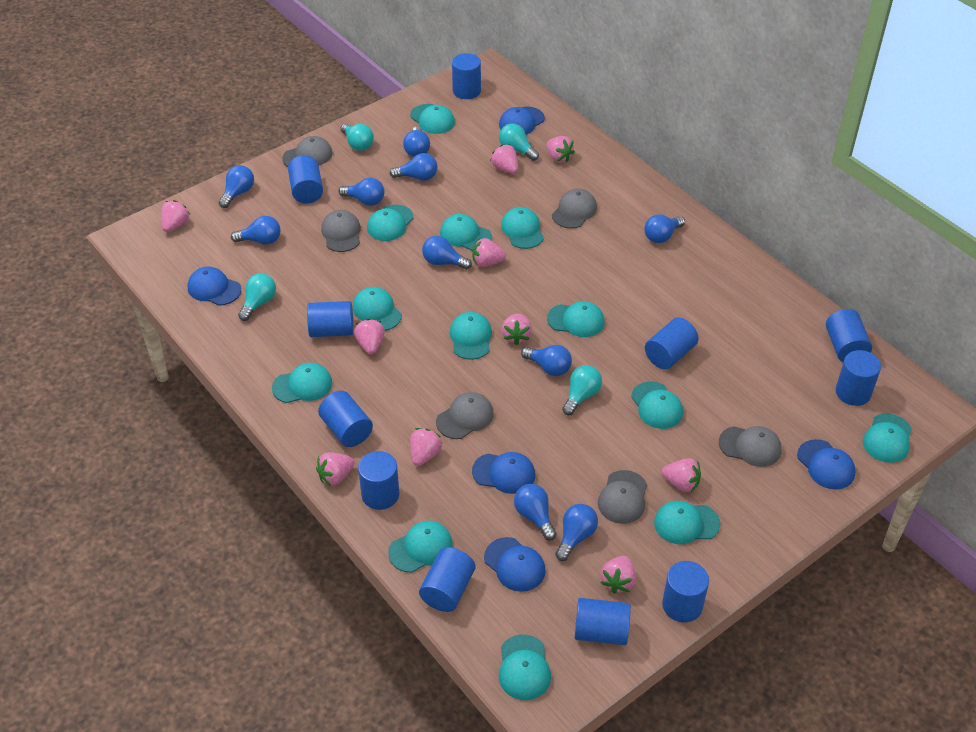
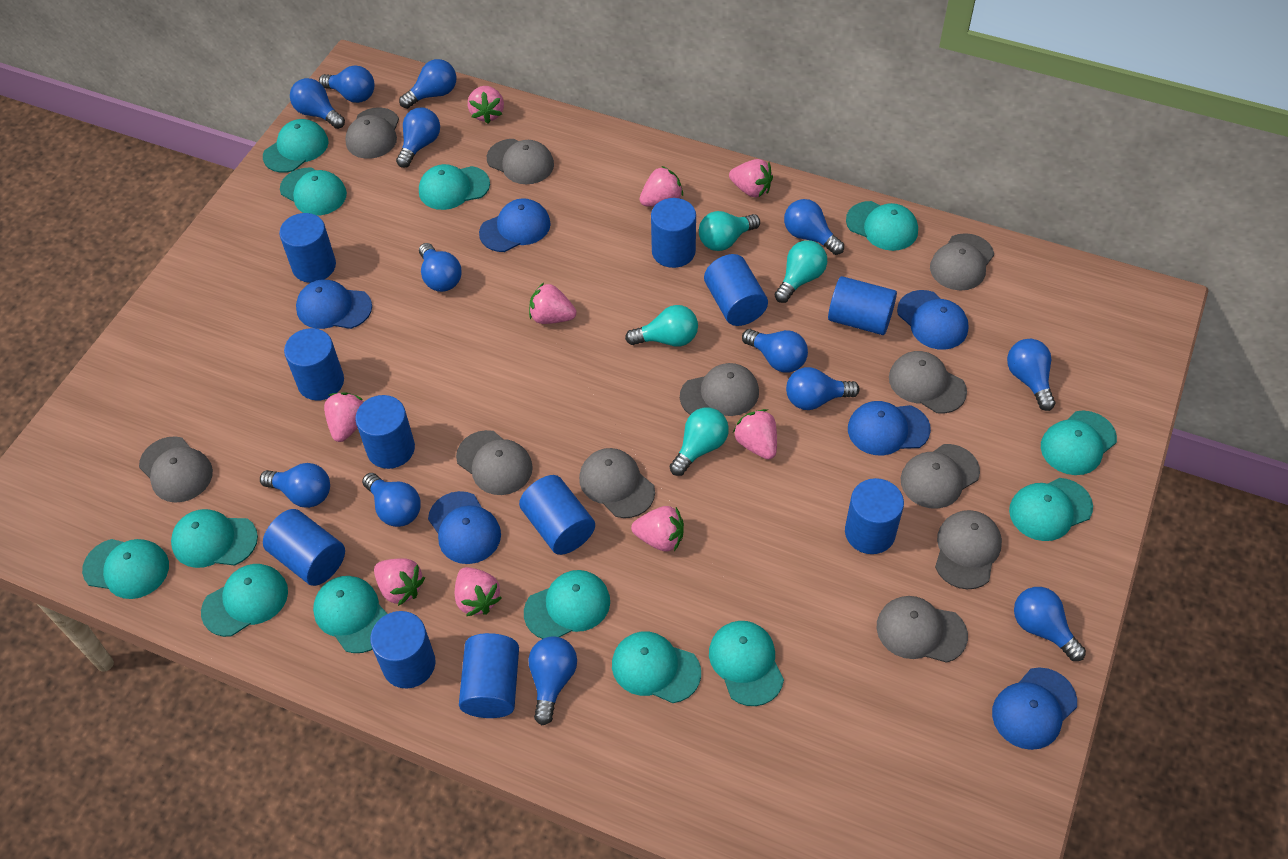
blue cap: [188,267,241,306] [472,452,535,494] [484,537,546,592] [499,107,545,135] [797,439,856,489] = 5 -> [296,280,372,329] [428,491,501,564] [479,198,551,252] [848,401,931,456] [897,290,969,350] [992,667,1077,750] = 6
blue light bulb: [219,165,254,208] [231,216,280,244] [338,178,385,206] [390,153,438,181] [403,127,430,157] [422,236,472,270] [514,484,557,541] [521,345,572,376] [555,504,598,561] [644,214,685,243] = 10 -> [260,463,330,508] [290,78,345,129] [319,65,374,103] [362,473,421,527] [396,107,440,168] [399,59,456,109] [419,243,462,292] [528,636,577,725] [742,329,808,373] [784,199,844,255] [786,367,860,410] [1007,339,1055,411] [1014,587,1086,661] = 13
grey cap: [282,136,333,167] [321,210,361,252] [436,392,494,439] [552,189,597,229] [598,470,647,524] [719,426,782,467] = 6 -> [139,436,213,503] [345,107,399,159] [456,430,533,495] [487,139,554,184] [579,448,655,518] [680,363,759,416] [877,596,968,663] [889,351,967,414] [901,444,980,509] [930,233,994,290] [935,510,1002,589] = 11
pink strawberry: [161,200,190,232] [316,452,354,486] [354,319,385,354] [410,428,442,466] [472,238,506,267] [490,144,518,174] [502,314,532,345] [547,136,575,162] [601,556,636,594] [662,458,701,492] = 10 -> [324,392,363,442] [374,558,425,606] [455,567,502,616] [468,86,504,123] [529,283,576,324] [631,506,684,551] [639,166,683,207] [729,159,773,198] [733,409,777,460] = 9

